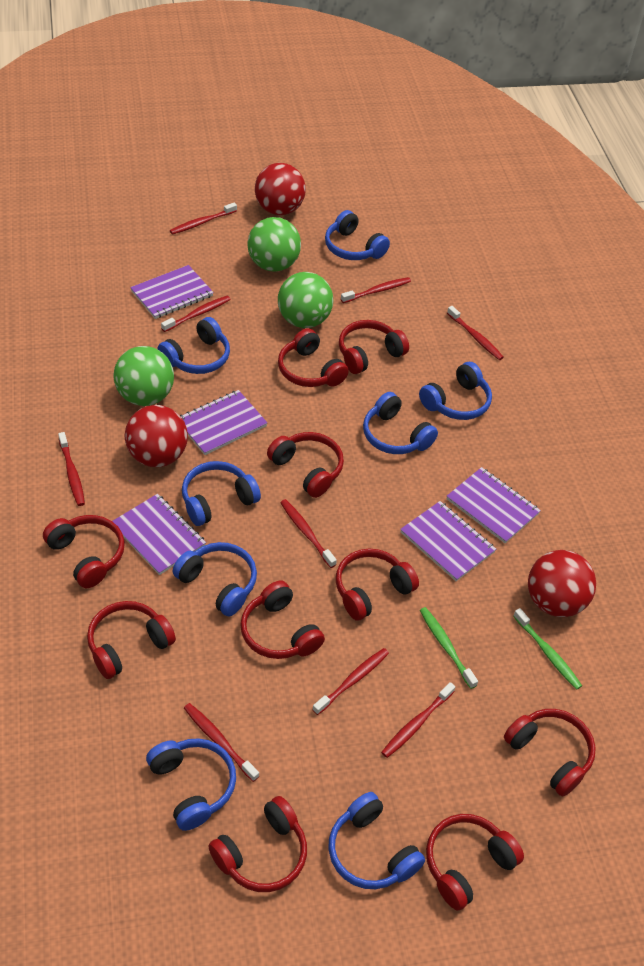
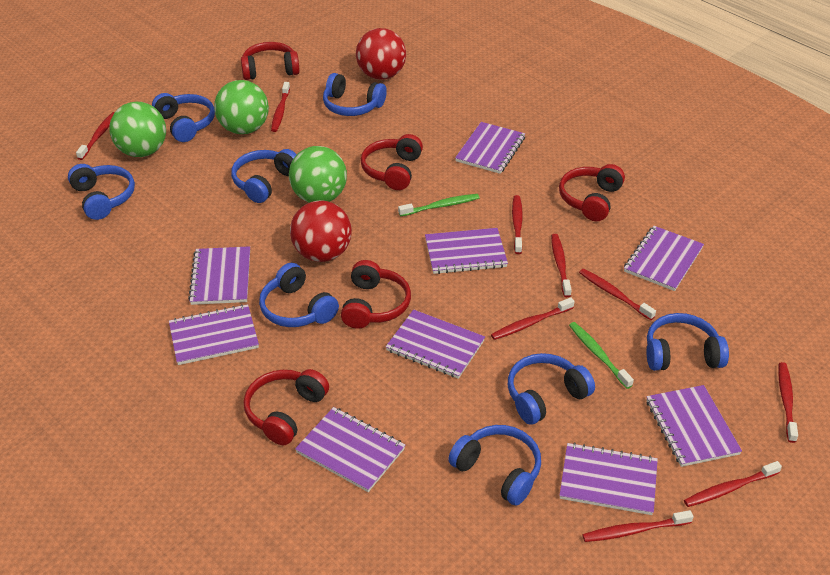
purple notebook: [113,494,206,575] [130,265,214,319] [180,390,267,455] [400,501,496,581] [447,467,541,543] = 5 -> [169,304,259,365] [188,246,250,305] [295,407,405,492] [386,309,485,379] [425,228,508,274] [455,122,525,174] [559,442,658,515] [624,226,704,291] [646,385,742,467] = 9
red ball: [125,405,188,467] [255,163,306,215] [528,550,596,617] = 3 -> [290,200,352,262] [356,28,406,80] = 2
red headphones: [43,515,125,588] [87,601,176,679] [208,796,307,892] [240,581,325,659] [267,432,344,498] [278,328,349,387] [336,549,419,621] [339,320,409,374] [426,814,524,910] [504,709,596,797] = 10 -> [241,42,300,80] [244,369,329,446] [341,260,411,329] [360,134,423,190] [559,164,625,221] = 5

